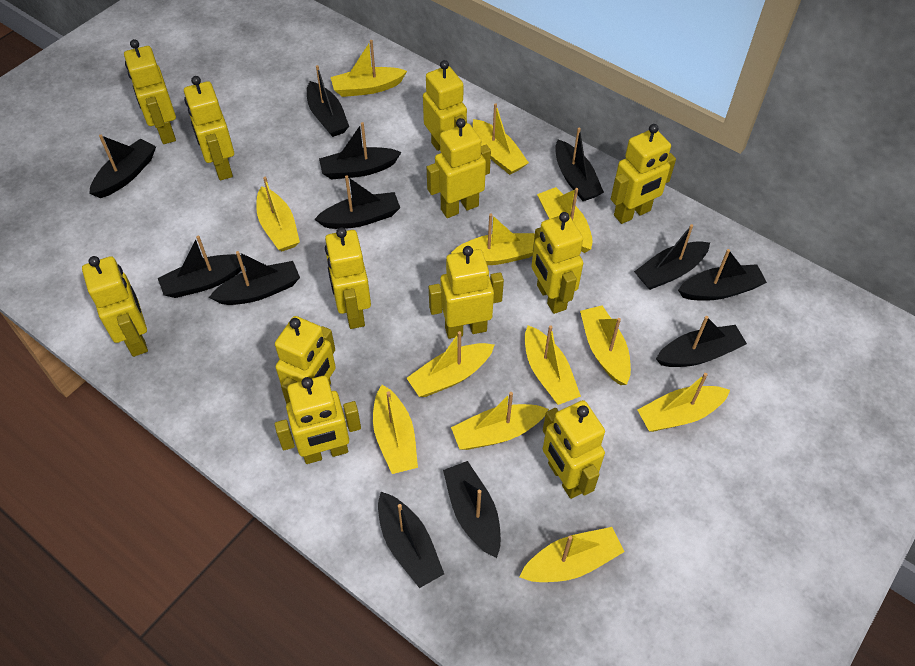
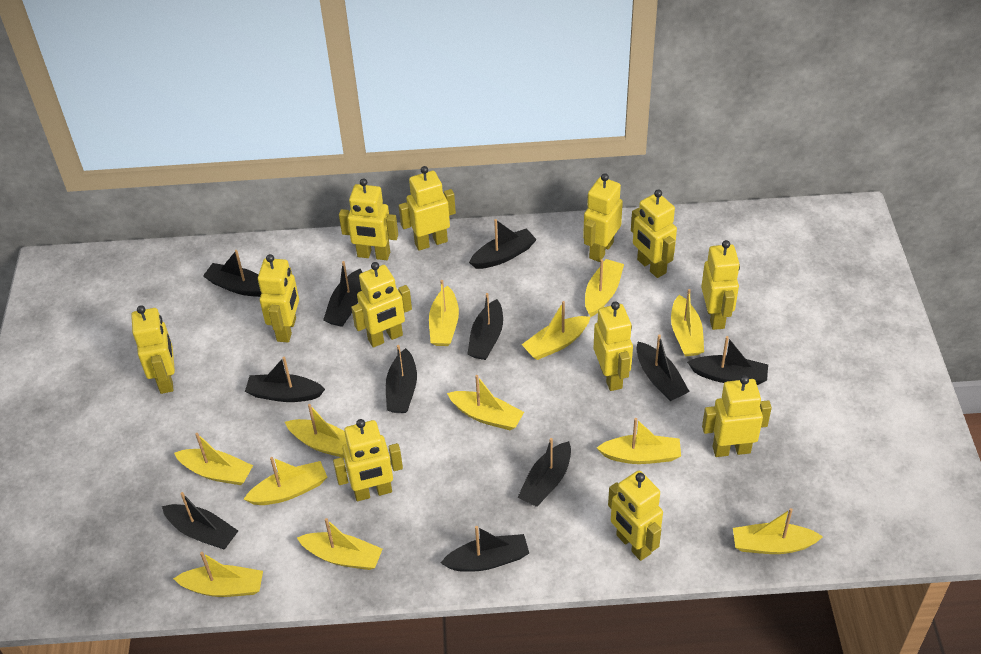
black boat: [89,135,156,198] [158,236,244,298] [209,251,300,305] [307,65,349,137] [314,175,400,229] [319,122,401,179] [378,492,444,588] [443,461,501,558] [555,128,604,201] [634,224,710,290] [656,316,747,367] [678,249,767,301] = 12 -> [162,492,238,549] [203,250,261,297] [245,357,325,402] [323,261,363,327] [386,345,417,413] [441,526,529,572] [468,293,503,360] [469,219,537,269] [518,438,571,507] [636,334,690,401] [687,336,768,385] = 11

